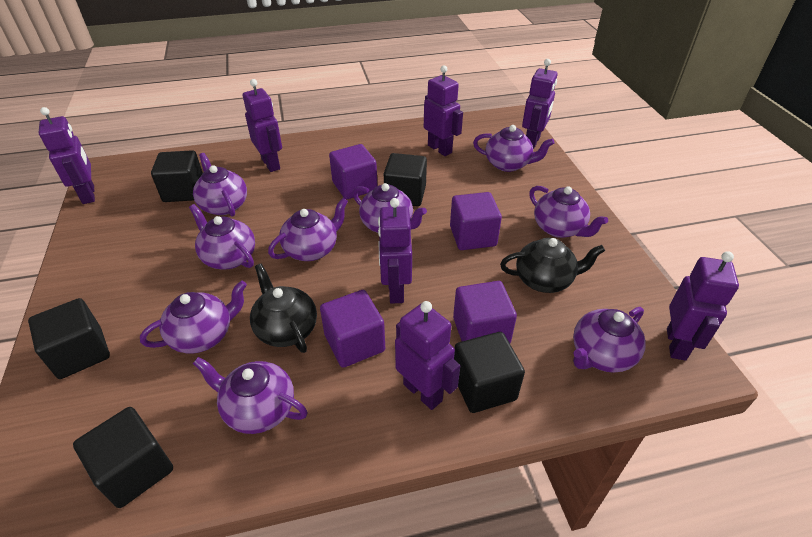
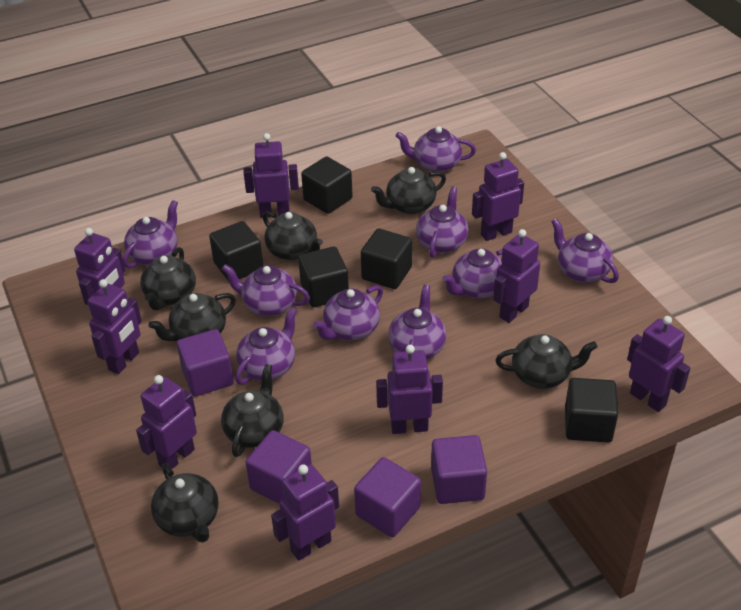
black teapot: [250,264,317,353] [500,238,605,293] = 2 -> [140,247,196,310] [148,293,236,341] [151,463,219,542] [221,364,284,457] [263,211,323,261] [371,167,446,214] [495,334,598,389] = 7
purple robot: [39,107,95,204] [243,79,282,172] [378,198,412,304] [395,301,460,410] [424,65,463,156] [522,59,558,149] [667,251,739,360] = 7 -> [74,228,125,305] [88,279,142,374] [136,375,197,469] [243,133,299,218] [271,464,339,561] [376,345,443,434] [472,152,524,241] [493,229,540,323] [627,316,690,412] = 9

